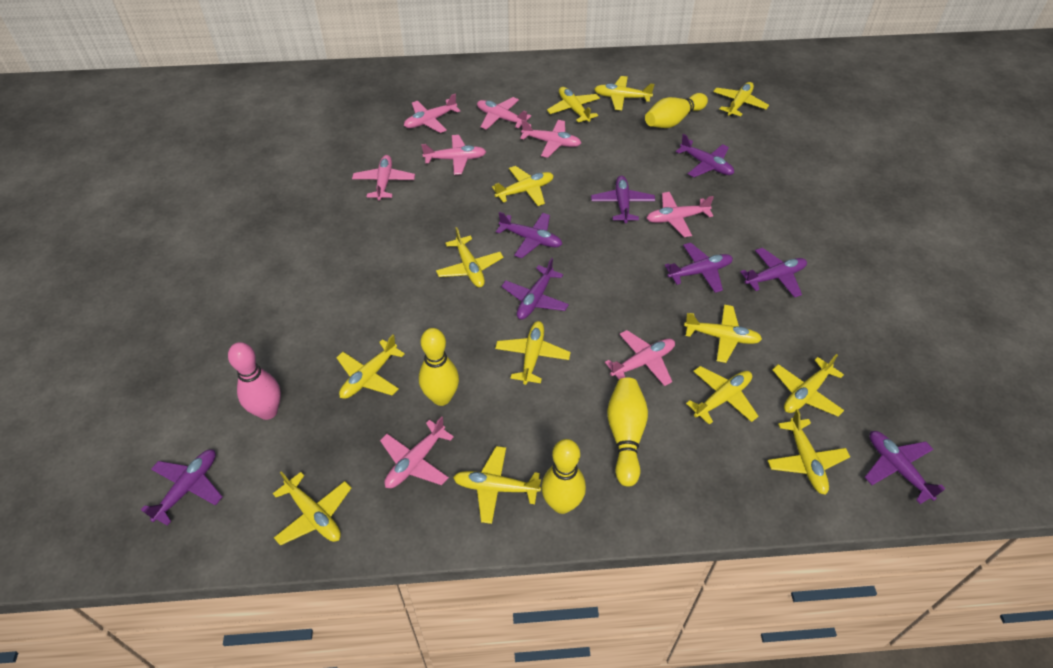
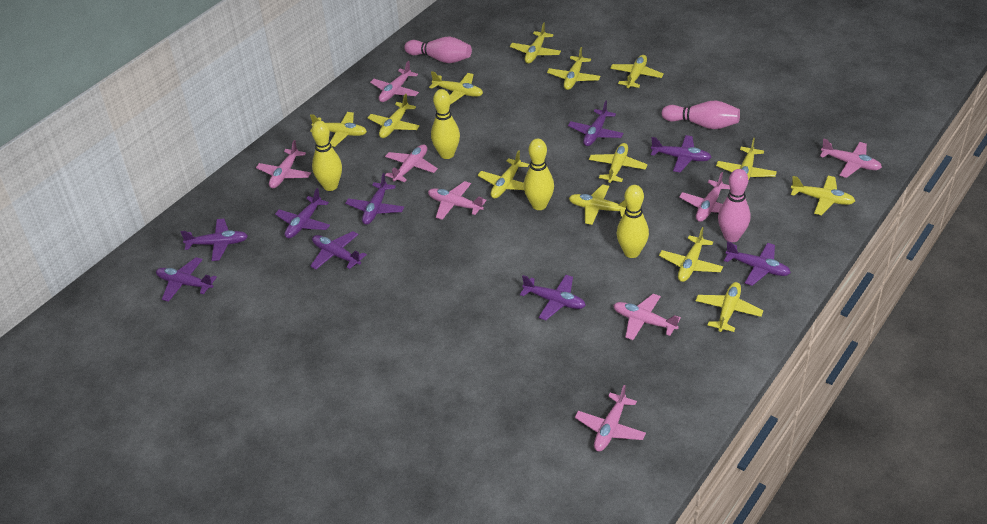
pink bowling pin: [228,342,281,420] = 1 -> [404,37,472,63] [662,101,740,129] [718,169,750,242] = 3
purple plane: [141,450,222,526] [496,212,562,258] [501,258,569,319] [591,176,655,223] [665,243,733,293] [676,134,734,177] [740,248,807,298] [865,431,945,504] = 8 -> [156,257,217,302] [181,219,248,261] [275,188,330,238] [310,231,367,269] [345,173,404,225] [520,275,586,320] [568,101,624,146] [651,135,712,172] [724,241,791,286] = 9

